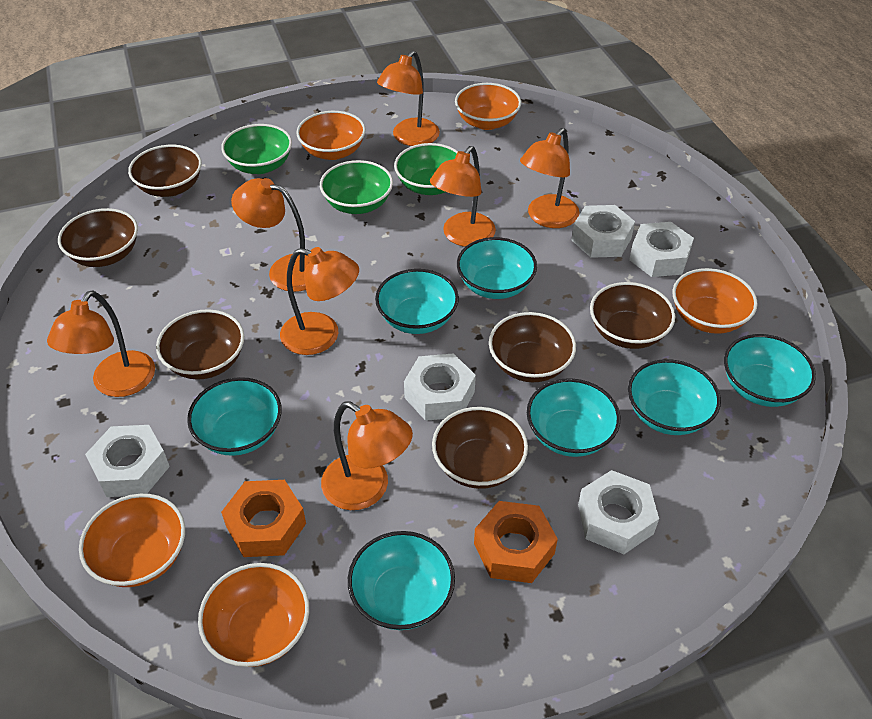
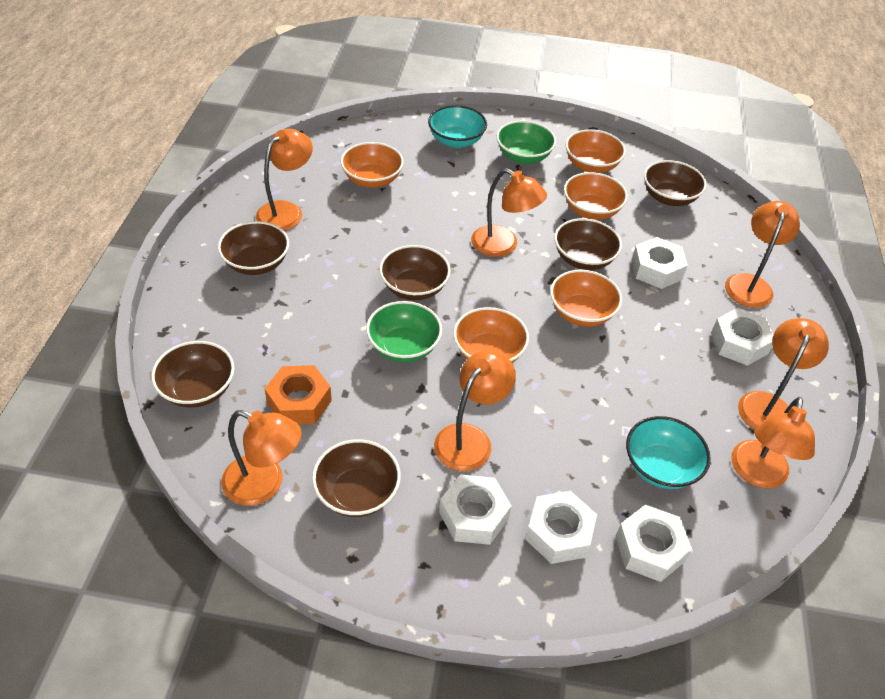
green bowl: [221,124,292,174] [320,160,393,214] [394,143,458,195] = 3 -> [366,301,442,362] [496,120,556,164] = 2
orange nut: [221,480,306,557] [474,501,558,583] = 2 -> [265,365,332,425] = 1
turquoise bowl: [187,377,282,456] [348,531,455,630] [375,269,459,334] [457,237,537,299] [527,378,620,457] [628,359,721,435] [724,334,816,407] = 7 -> [428,105,487,148] [626,416,711,489] = 2

